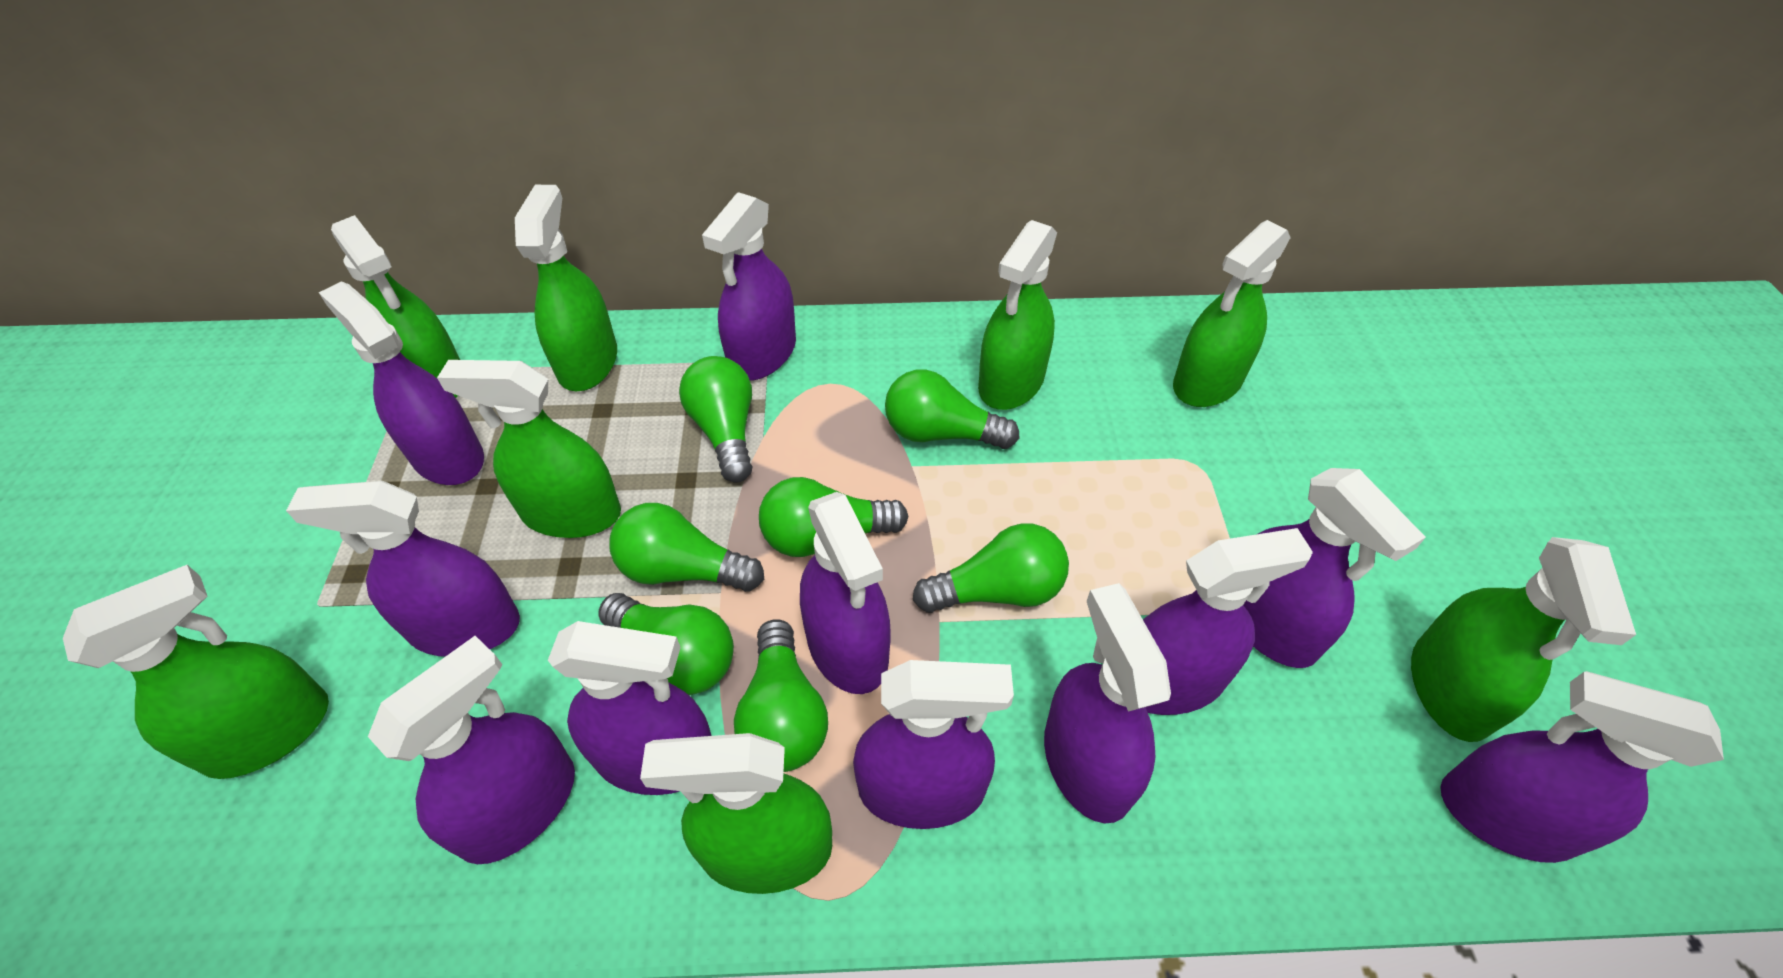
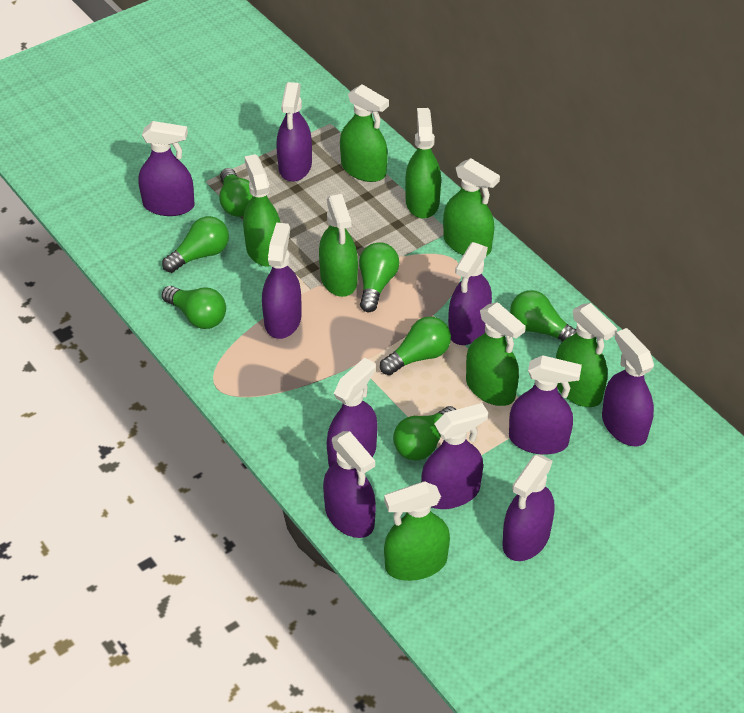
purple spray bottle: [286,481,520,657] [319,281,484,485] [368,636,575,864] [548,621,712,795] [702,192,796,381] [800,492,891,694] [853,660,1014,829] [1044,583,1171,823] [1143,528,1313,715] [1244,468,1426,668] [1440,671,1724,863] = 11 -> [139,121,194,216] [262,222,301,339] [276,82,312,182] [323,431,376,538] [327,357,378,467] [421,403,488,509] [448,242,492,345] [502,454,555,561] [509,355,582,455] [602,328,654,446] = 10

